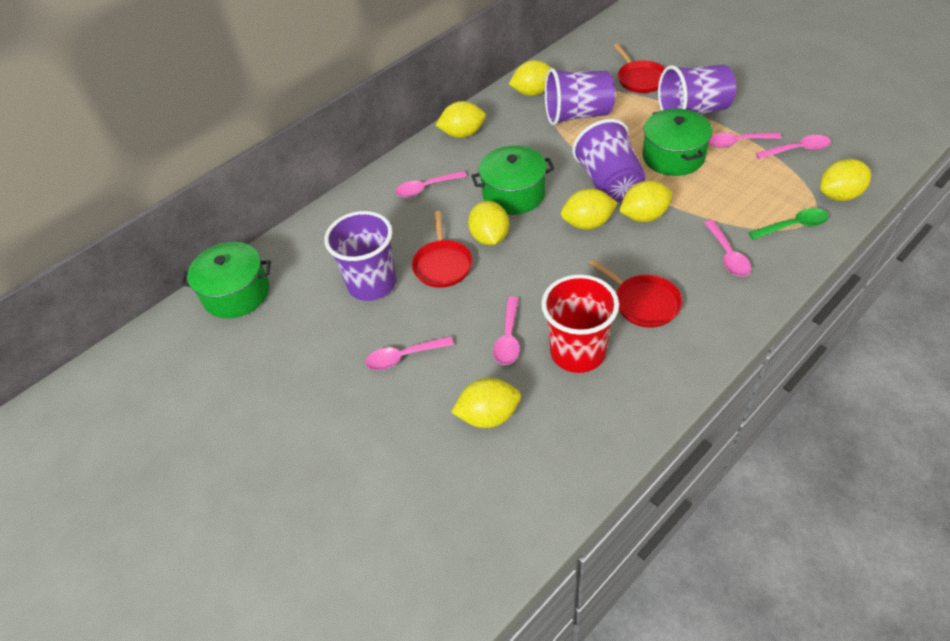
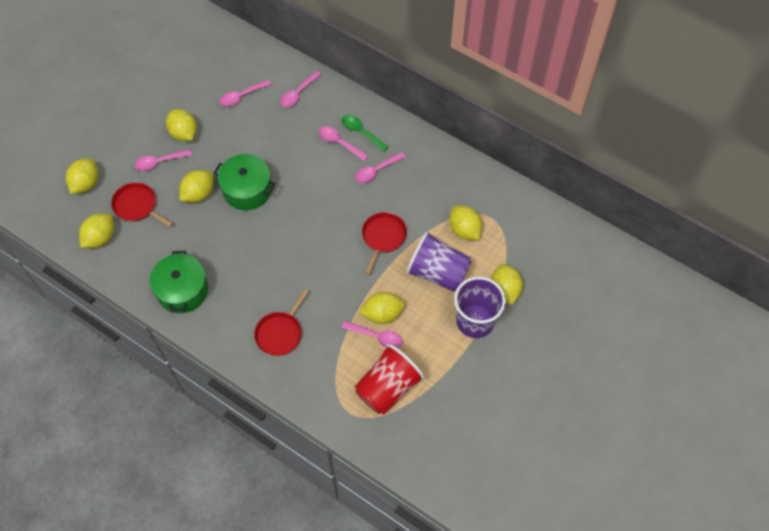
green pot: [181,242,271,319] [471,145,555,215] [642,109,712,176] = 3 -> [150,250,208,313] [214,154,276,210] = 2
purple cup: [324,211,397,301] [545,68,615,126] [572,119,646,202] [658,65,736,114] = 4 -> [406,231,471,292] [454,277,506,338] = 2

